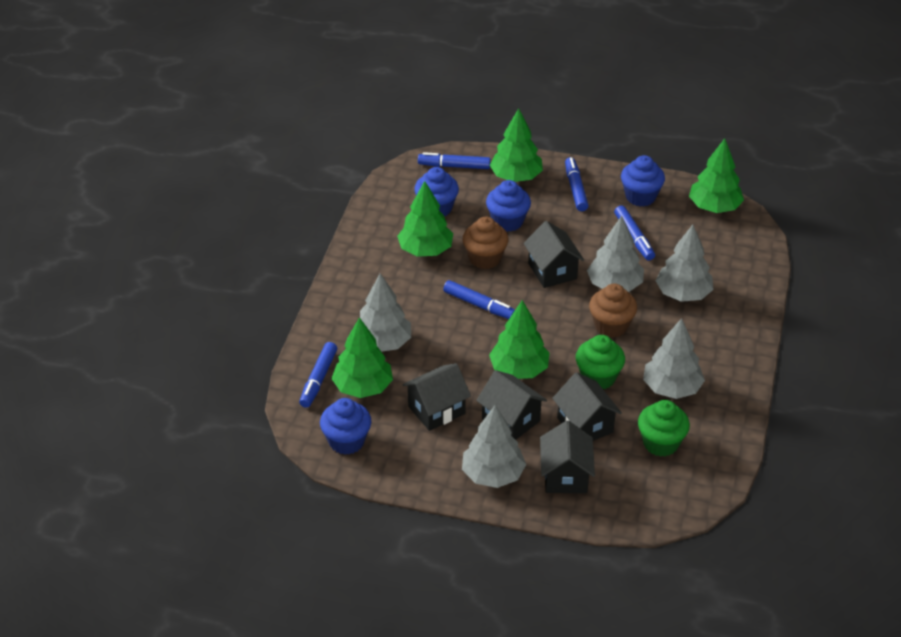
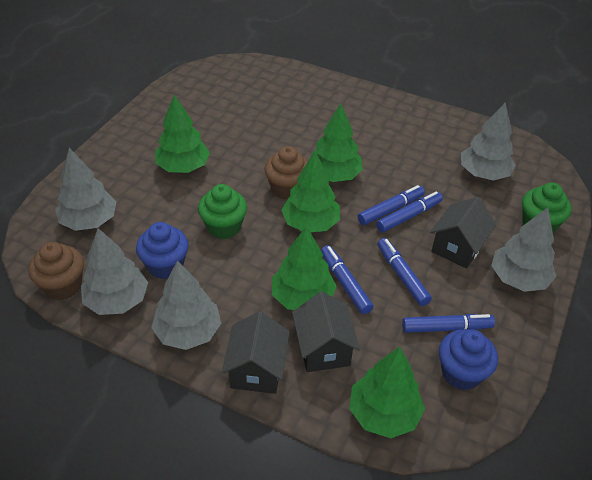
black house: [402,363,471,431] [476,370,547,440] [524,221,584,288] [540,420,595,493] [552,372,622,441] = 5 -> [222,311,290,394] [292,292,360,372] [430,197,496,269] = 3
blue cupcake: [320,398,372,455] [414,167,459,217] [486,180,531,232] [621,155,665,206] = 4 -> [136,222,189,279] [439,329,498,390] = 2

